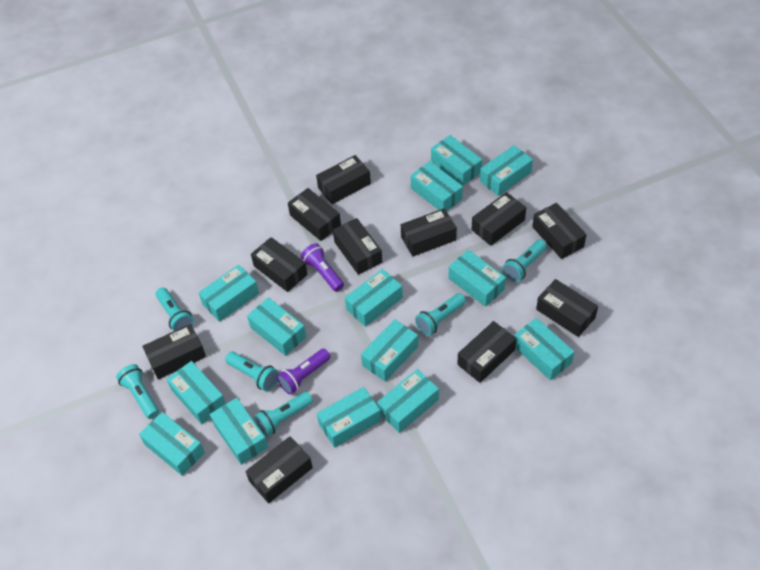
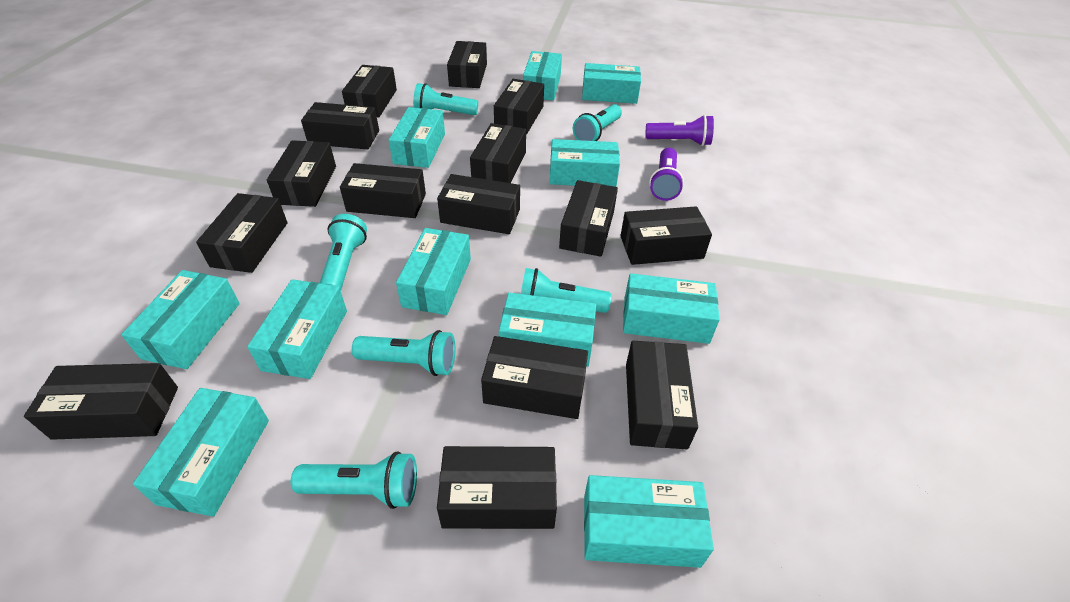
black box: [142,324,206,380] [245,436,313,503] [251,237,308,292] [288,188,341,241] [316,155,371,204] [333,218,382,275] [401,208,457,257] [457,321,516,383] [472,192,526,246] [532,203,587,259] [536,279,598,337] = 11 -> [24,363,178,440] [196,193,288,273] [267,140,336,207] [301,102,379,150] [340,163,426,218] [342,65,397,117] [437,174,520,234] [437,446,557,529] [447,41,487,88] [470,123,526,183] [481,336,588,419] [494,79,544,135] [559,180,618,257] [621,206,712,265] [626,341,698,449] = 15
turquoise box: [139,412,205,476] [167,361,226,424] [199,265,259,322] [210,398,268,465] [247,297,306,356] [317,387,381,448] [345,269,403,327] [361,319,418,382] [377,369,439,433] [410,161,463,211] [431,135,482,186] [449,250,506,307] [480,145,533,196] [514,318,575,380] = 14 -> [121,270,240,369] [133,388,269,517] [247,279,347,379] [389,107,445,168] [396,228,471,315] [499,293,596,367] [523,51,562,101] [550,139,620,187] [582,63,641,104] [584,475,714,568] [623,273,720,344] = 11

